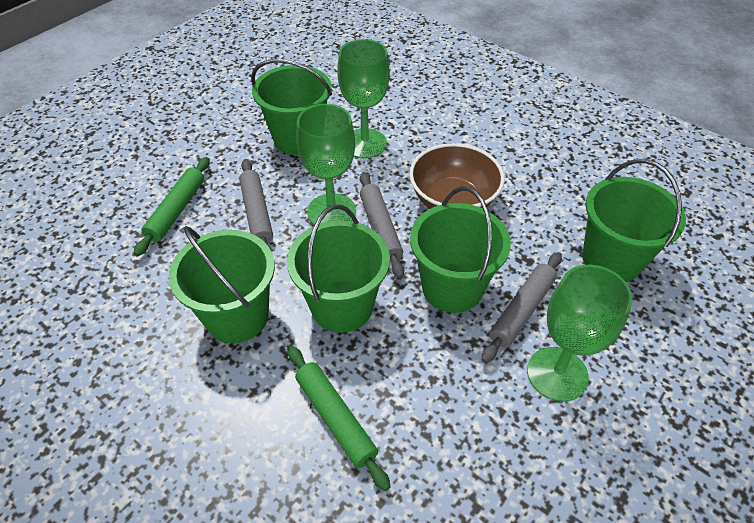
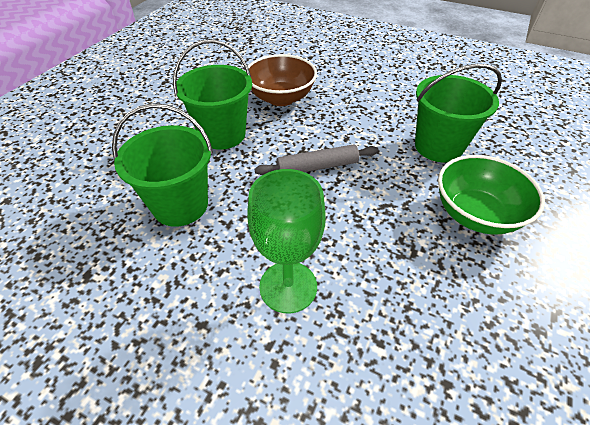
green bowl: none = 0 -> [438,155,545,235] = 1
green bucket: [169,226,275,343] [251,59,332,155] [287,205,390,333] [410,187,511,313] [582,159,686,282] = 5 -> [112,103,213,227] [173,40,252,150] [415,64,502,162] = 3
green goblet: [296,104,356,225] [337,39,390,159] [527,265,633,402] = 3 -> [247,169,326,313] = 1
green rolling pin: [134,157,210,256] [287,346,391,491] = 2 -> none = 0
grey rolling pin: [239,159,273,250] [360,172,404,279] [481,252,562,363] = 3 -> [254,144,379,175] = 1

